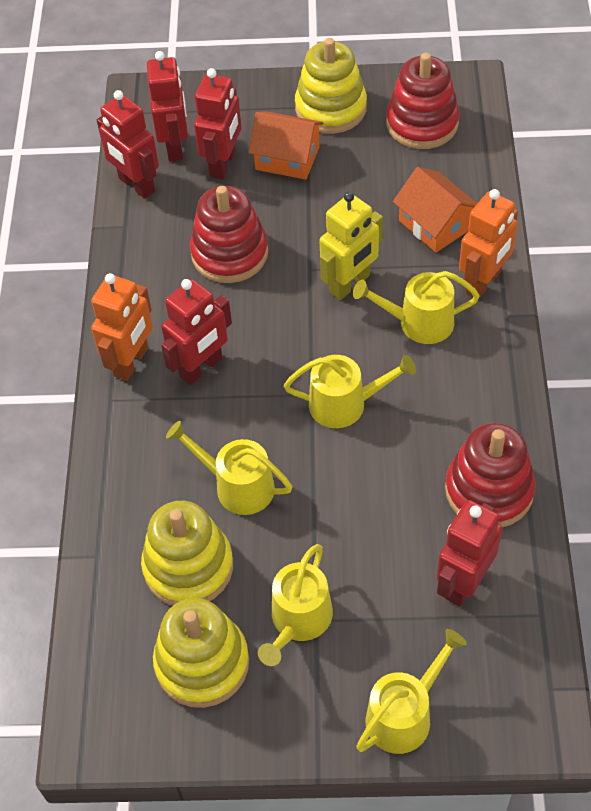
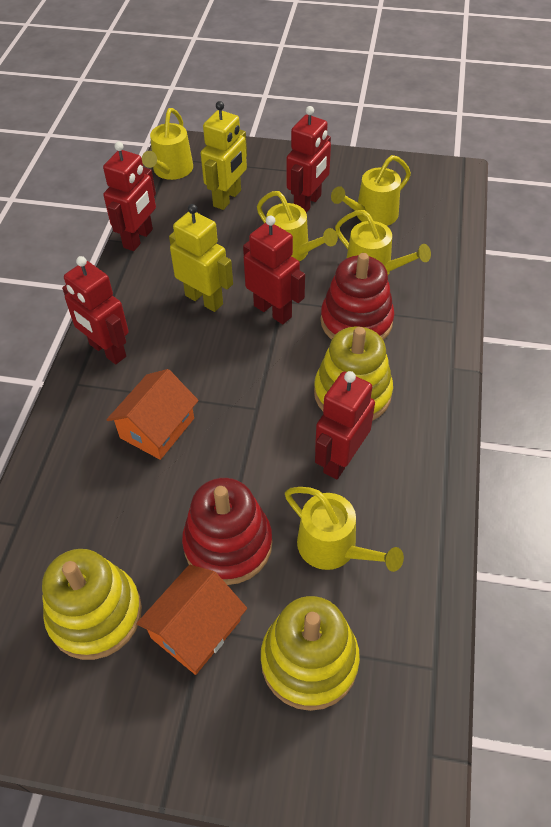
orange robot: [91,273,153,381] [459,189,518,298] = 2 -> none = 0
red stacking toy: [190,186,268,283] [386,53,460,149] [445,423,536,527] = 3 -> [182,478,272,585] [321,253,394,340] = 2
yellow robot: [319,191,383,300] = 1 -> [169,204,233,312] [201,101,247,210] = 2

